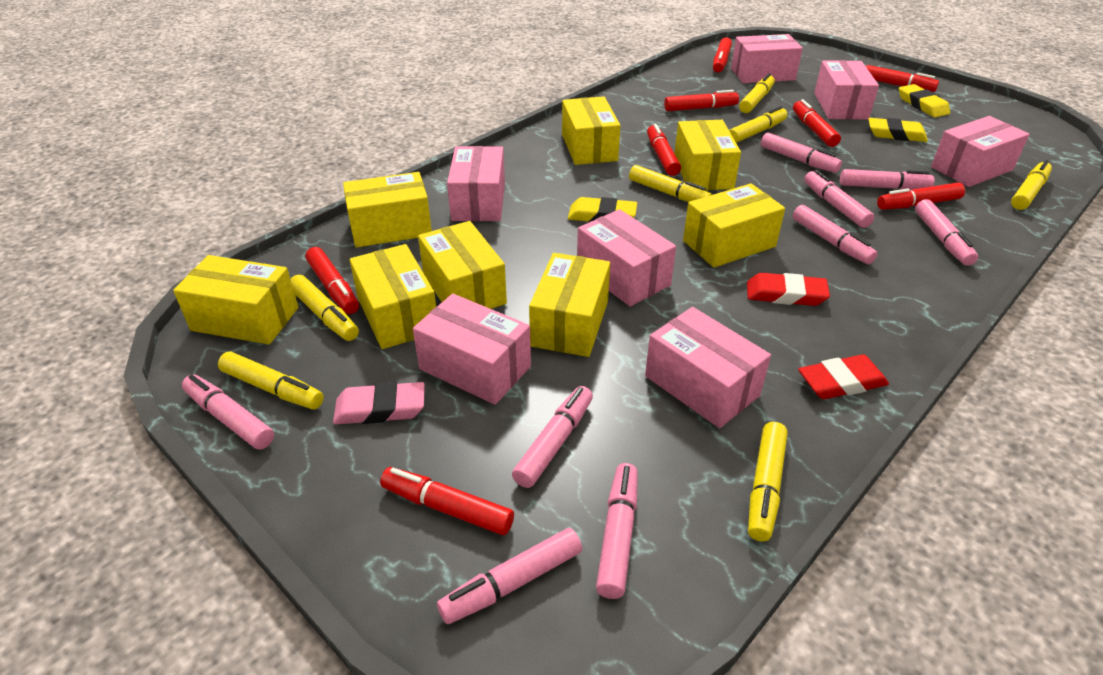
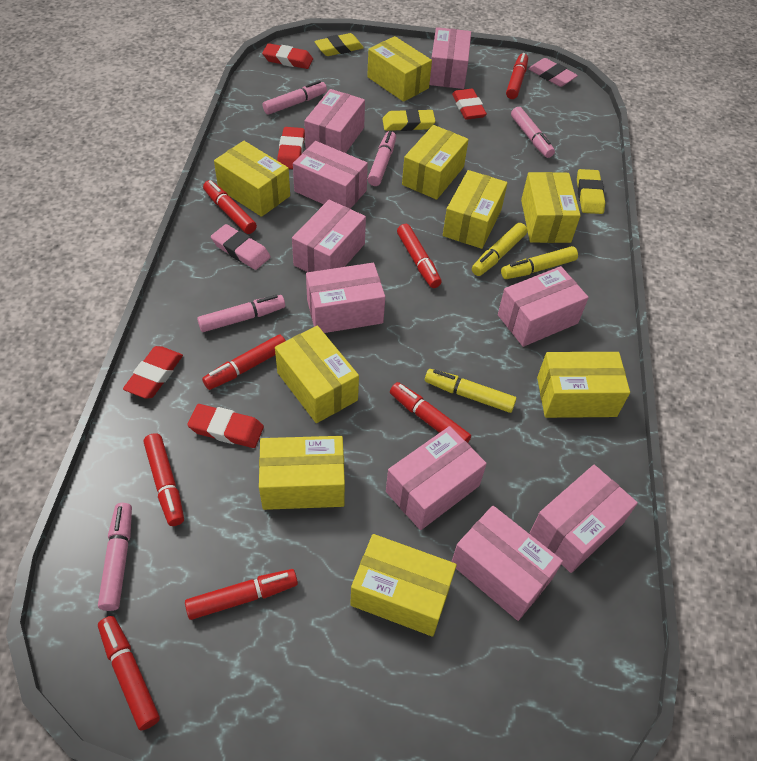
pink box: [413,294,531,405] [447,146,505,221] [577,209,676,306] [645,307,771,428] [731,34,803,83] [814,60,879,120] [931,116,1030,187] = 7 -> [292,200,366,272] [293,141,368,209] [304,89,365,153] [306,263,385,333] [386,426,487,530] [429,27,471,89] [452,506,563,621] [498,266,589,347] [530,465,638,573] = 9
pink eraser: [333,382,425,425] = 1 -> [211,224,271,270] [528,58,578,87] = 2
pink marker: [182,375,274,450] [437,528,582,624] [512,386,593,488] [596,463,638,599] [761,133,842,173] [793,205,877,264] [804,170,875,228] [840,169,934,190] [915,199,978,266] = 9 -> [98,503,132,611] [197,295,285,332] [263,80,327,115] [368,131,396,186] [511,107,555,158] = 5
red eraser: [747,273,830,306] [798,354,889,399] = 2 -> [123,346,183,399] [187,404,264,448] [262,43,313,69] [277,127,305,169] [452,89,487,120] = 5
yellow box: [173,255,298,345] [343,172,432,247] [350,244,436,349] [418,221,507,309] [529,253,610,357] [562,96,621,165] [674,120,741,190] [683,183,785,268] = 8 -> [214,141,290,217] [259,436,345,510] [275,326,359,423] [350,534,457,637] [367,36,432,102] [402,125,469,200] [443,170,508,249] [521,172,581,243] [537,352,630,418] = 9
yellow marker: [218,351,324,410] [291,275,359,341] [629,165,712,202] [729,106,787,143] [739,73,775,113] [748,422,788,542] [1011,160,1052,210] = 7 -> [425,369,517,413] [472,223,527,276] [501,246,578,279] = 3

